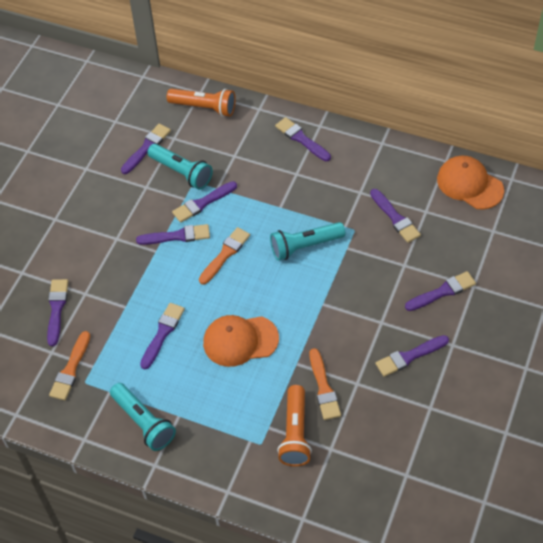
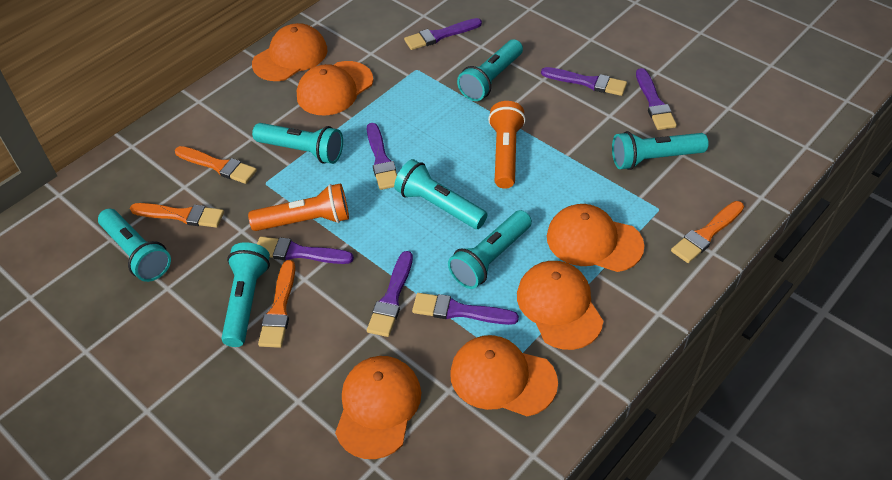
orange brush: [49,331,90,401] [199,227,250,285] [310,348,341,420] = 3 -> [130,203,224,228] [175,146,257,184] [258,260,295,348] [671,201,744,263] = 4
orange cap: [203,315,279,367] [437,156,504,209] = 2 -> [252,23,327,81] [297,61,373,116] [335,356,421,459] [450,335,558,416] [517,261,603,350] [547,204,644,272] = 6
purple brush: [47,279,68,346] [121,124,171,174] [136,224,210,245] [140,303,185,369] [172,181,237,223] [275,117,331,161] [370,189,421,243] [375,335,449,377] [405,271,476,311] = 9 -> [257,237,354,264] [367,123,397,190] [367,251,413,337] [404,18,482,50] [412,293,519,325] [541,67,627,96] [636,68,677,130] = 7
turquoise flashlight: [110,383,176,451] [147,144,213,190] [270,222,345,261] = 3 -> [98,209,171,282] [221,242,270,347] [252,123,343,164] [394,159,488,229] [448,210,532,289] [457,39,523,101] [612,131,709,170] = 7

